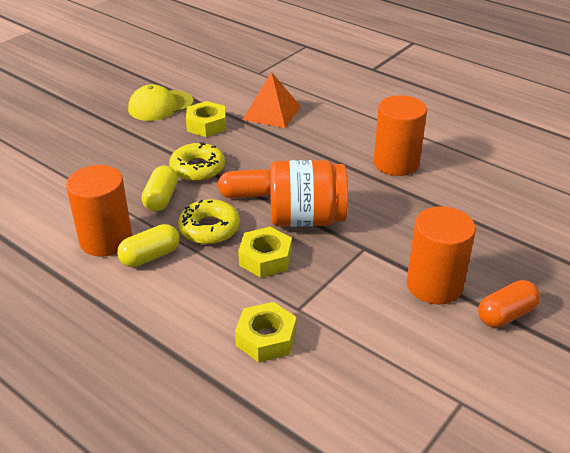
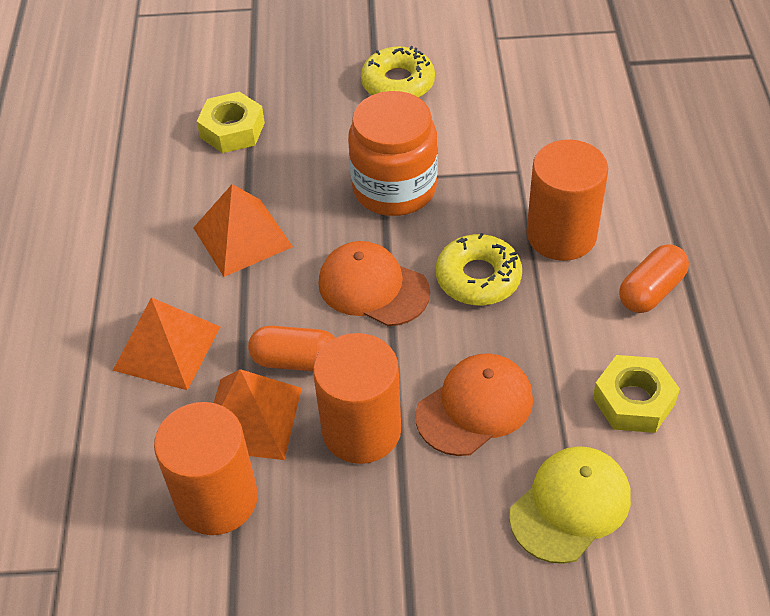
orange cap: none = 0 -> [318,241,430,326] [415,353,533,456] = 2
orange pyramid: [243,72,300,128] = 1 -> [113,297,220,390] [193,184,293,277] [214,369,302,460] = 3
yellow capsule: [117,224,180,267] [142,165,178,212] = 2 -> none = 0
yellow nut: [186,101,226,137] [235,302,296,363] [238,227,292,278] = 3 -> [197,92,265,153] [593,355,680,433] = 2

